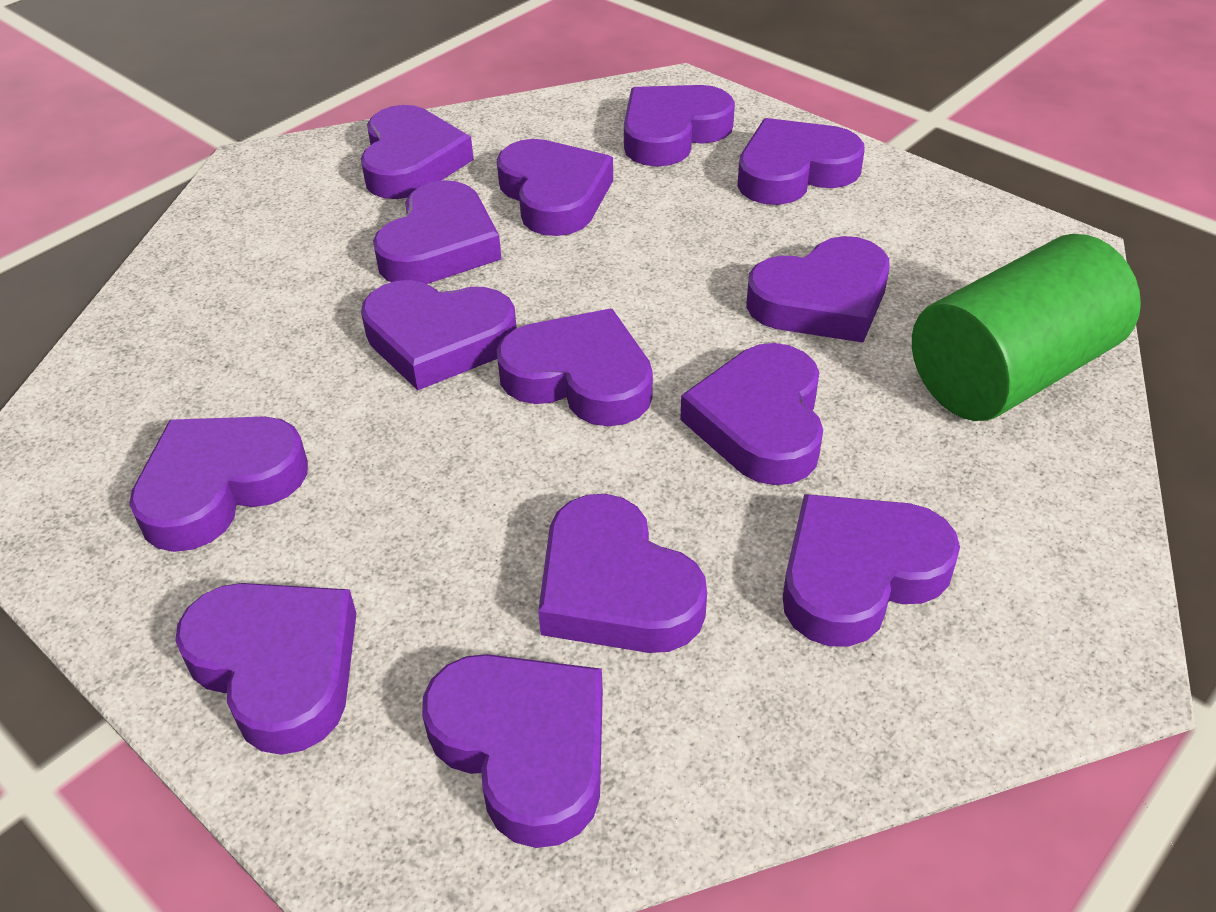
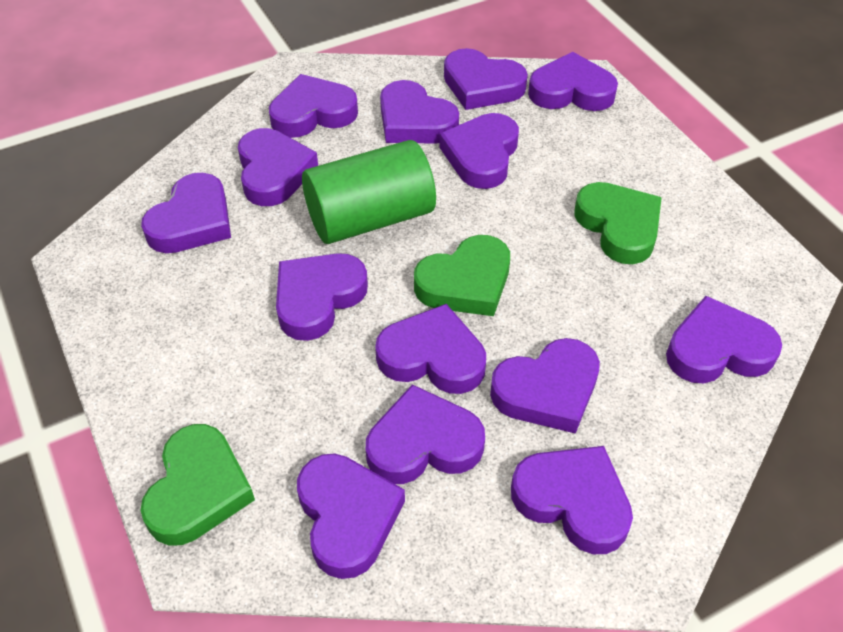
green heart: none = 0 -> [140,424,255,546] [414,235,510,316] [574,182,662,264] = 3

